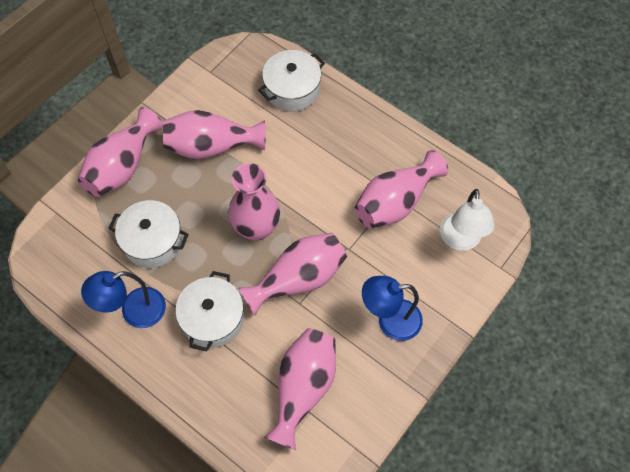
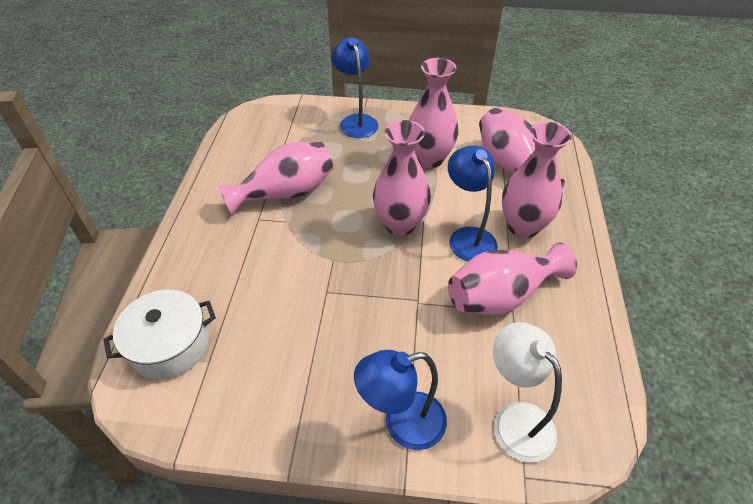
blue lamp: [81,271,166,328] [362,276,423,341] = 2 -> [331,37,378,138] [354,350,447,450] [448,145,497,262] = 3
white pot: [108,200,189,268] [175,271,244,351] [258,50,325,112] = 3 -> [103,290,216,380] = 1

